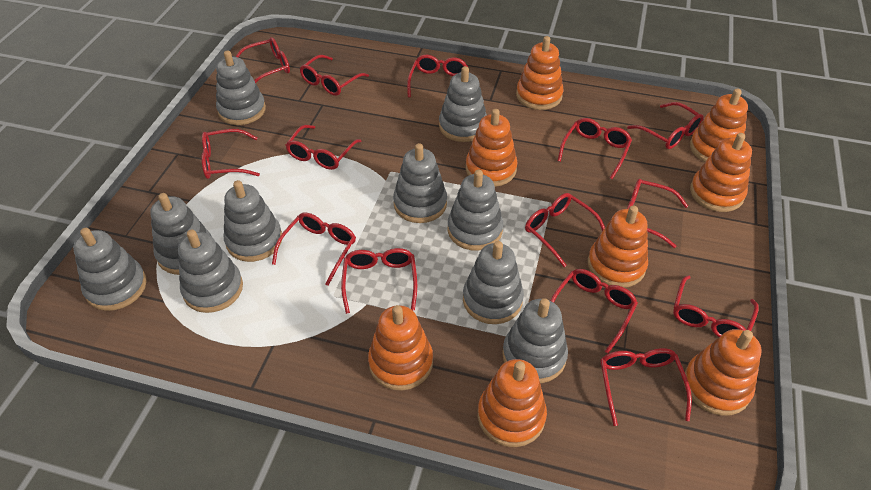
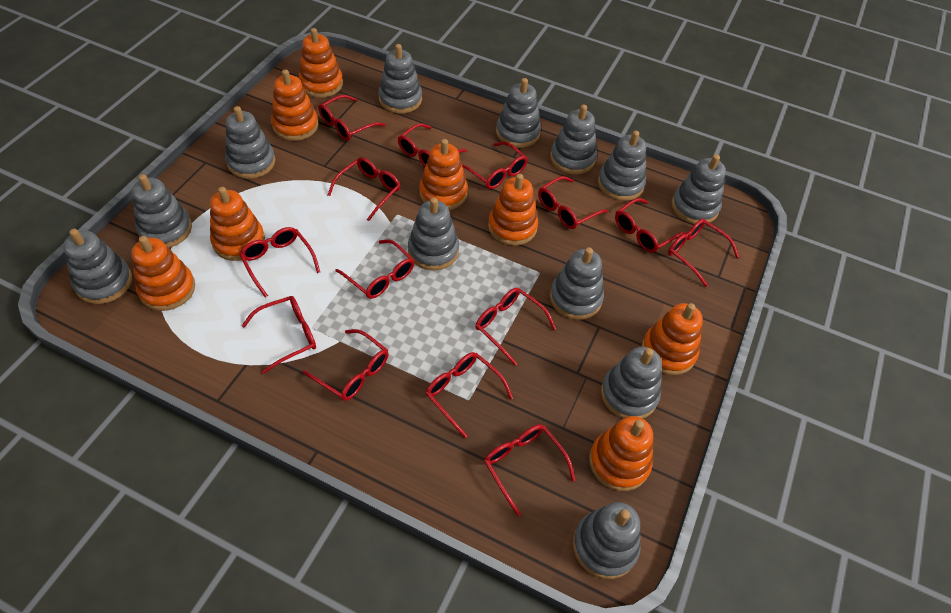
grey stacking toy: [73,228,147,311] [150,193,211,275] [178,230,243,313] [216,50,266,125] [224,180,282,262] [393,143,447,223] [439,66,487,142] [448,170,503,251] [463,241,524,324] [502,298,568,383] = 10 -> [63,229,132,304] [132,174,192,248] [225,106,275,179] [378,44,422,114] [408,198,459,270] [496,78,541,148] [550,104,597,175] [550,247,604,320] [573,502,640,579] [598,131,646,201] [601,347,662,419] [672,154,726,224] = 12

